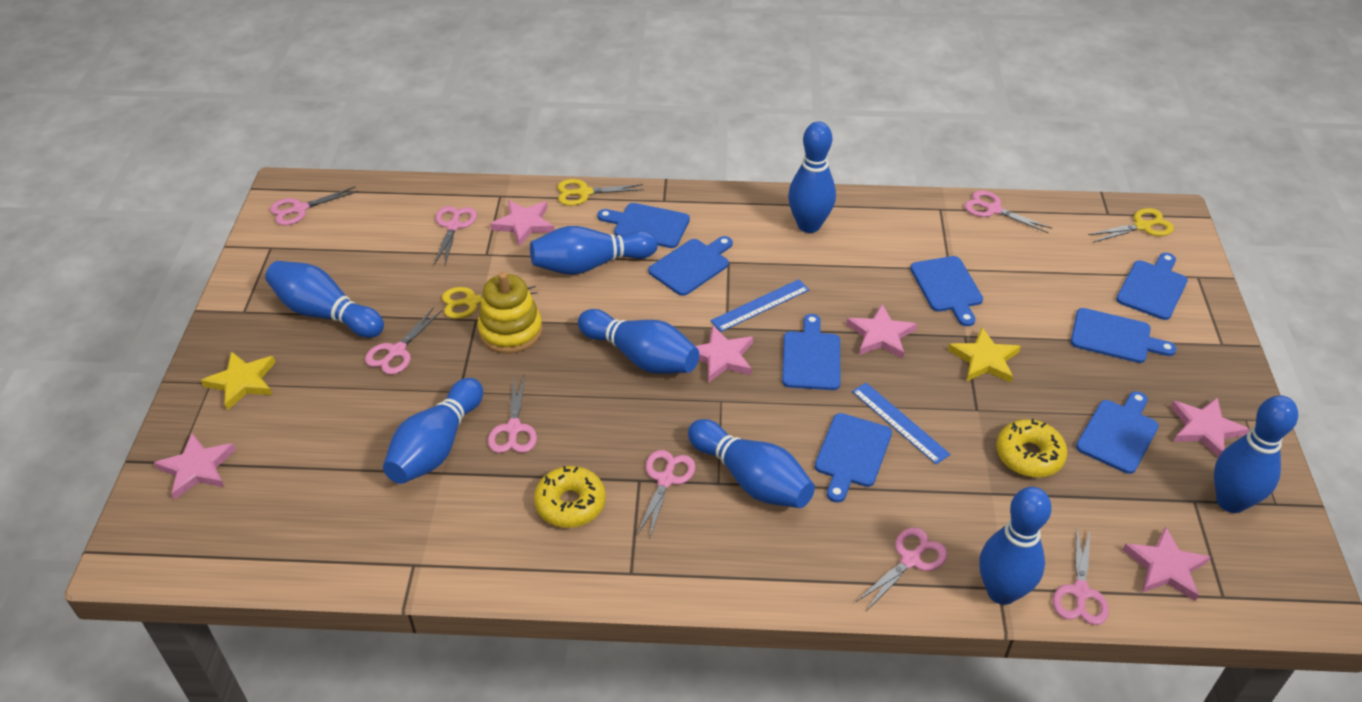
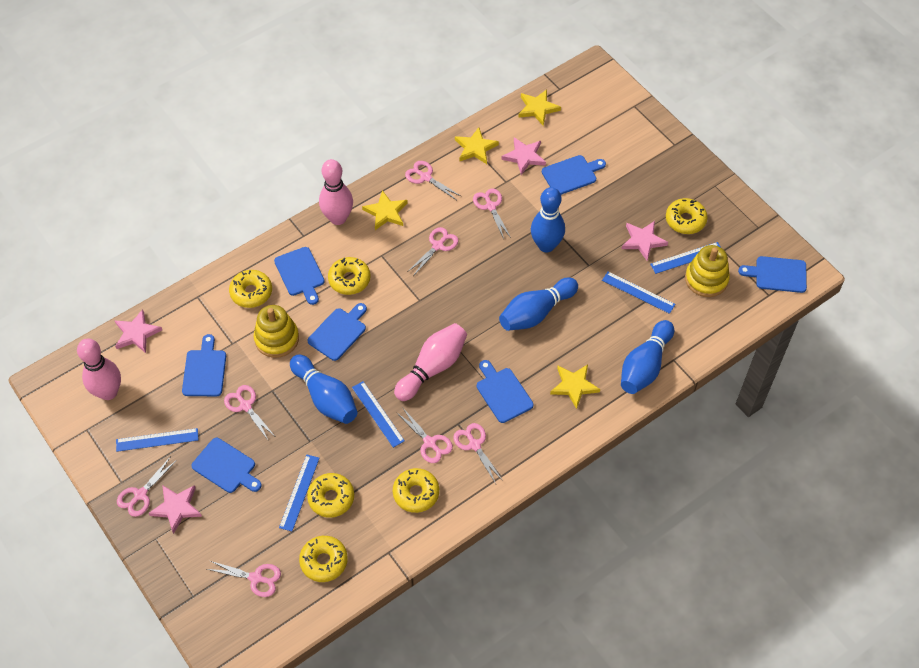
blue bowling pin: [265,261,384,338] [383,378,483,484] [530,226,658,275] [578,309,699,374] [688,419,815,508] [788,121,836,233] [979,487,1052,605] [1214,395,1298,513] = 8 -> [290,355,358,424] [499,277,578,331] [531,187,565,252] [621,320,674,394] = 4
blue cutting board: [597,203,690,248] [648,236,733,296] [782,314,841,390] [815,413,892,503] [910,256,983,326] [1071,308,1177,363] [1076,391,1159,474] [1116,253,1188,320] = 8 -> [182,334,226,396] [191,438,262,493] [274,247,325,305] [307,303,367,361] [477,360,533,423] [542,155,606,195] [738,256,807,293] = 7
blue ruler: [711,279,810,332] [852,383,951,464] = 2 -> [116,428,198,452] [279,455,319,531] [352,381,405,448] [602,272,675,314] [650,242,720,274] = 5
pink bowling pin: none = 0 -> [77,339,121,400] [319,159,353,225] [394,323,467,401] = 3
pink star: [154,433,236,500] [490,200,554,247] [695,326,753,383] [846,304,917,359] [1123,526,1210,601] [1171,397,1249,457] = 6 -> [115,309,162,353] [148,485,202,534] [501,137,546,175] [622,221,668,261] = 4
yellow donut: [534,466,606,528] [996,419,1067,477] = 2 -> [229,270,272,308] [299,536,348,582] [307,473,354,518] [328,257,371,295] [393,468,439,513] [666,198,708,234] = 6
yellow scissors: [442,286,537,319] [557,179,644,206] [1088,208,1174,242] = 3 -> none = 0
yellow stacking toy: [477,272,543,354] = 1 -> [254,305,299,358] [685,245,730,297] = 2
yellow star: [201,351,276,410] [948,327,1021,383] = 2 -> [362,190,408,230] [455,127,499,164] [518,89,561,126] [550,365,600,409] = 4

